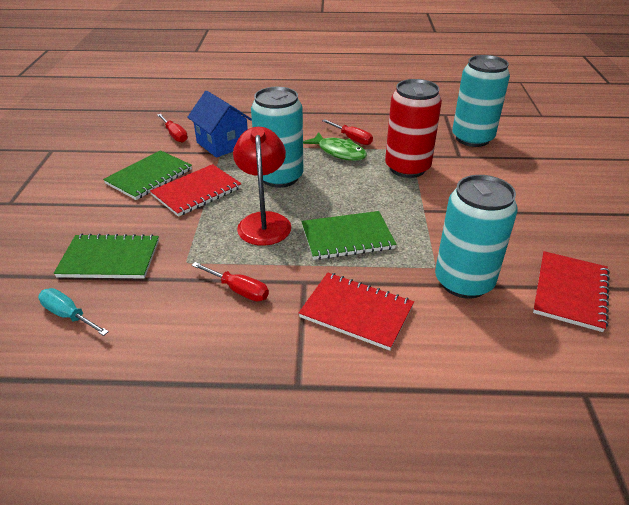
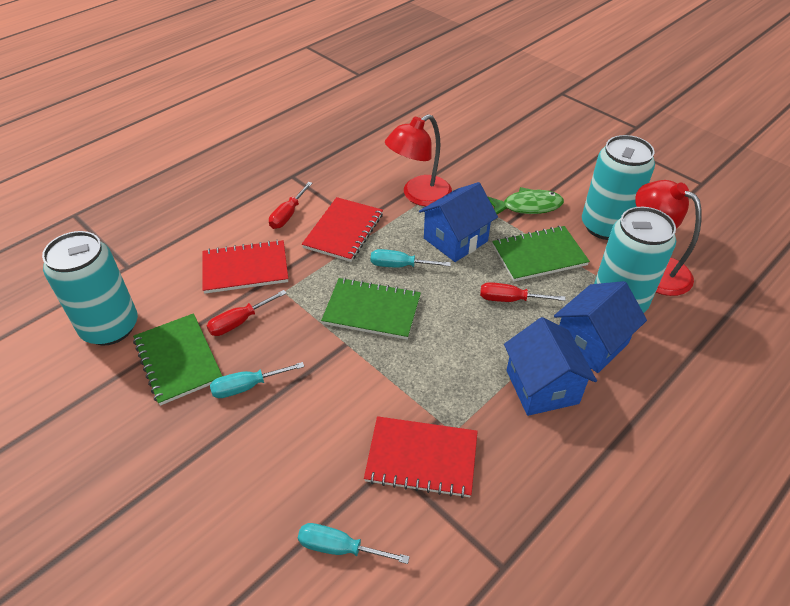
blue house: [187,91,252,158] = 1 -> [419,182,498,262] [504,317,597,416] [554,281,647,373] = 3
red can: [385,79,442,178] = 1 -> none = 0
red lamp: [233,127,291,246] = 1 -> [385,114,452,206] [635,180,702,296] = 2
turquoise screwdriver: [38,288,109,336] = 1 -> [210,362,304,398] [298,523,410,564] [371,249,451,268] = 3

